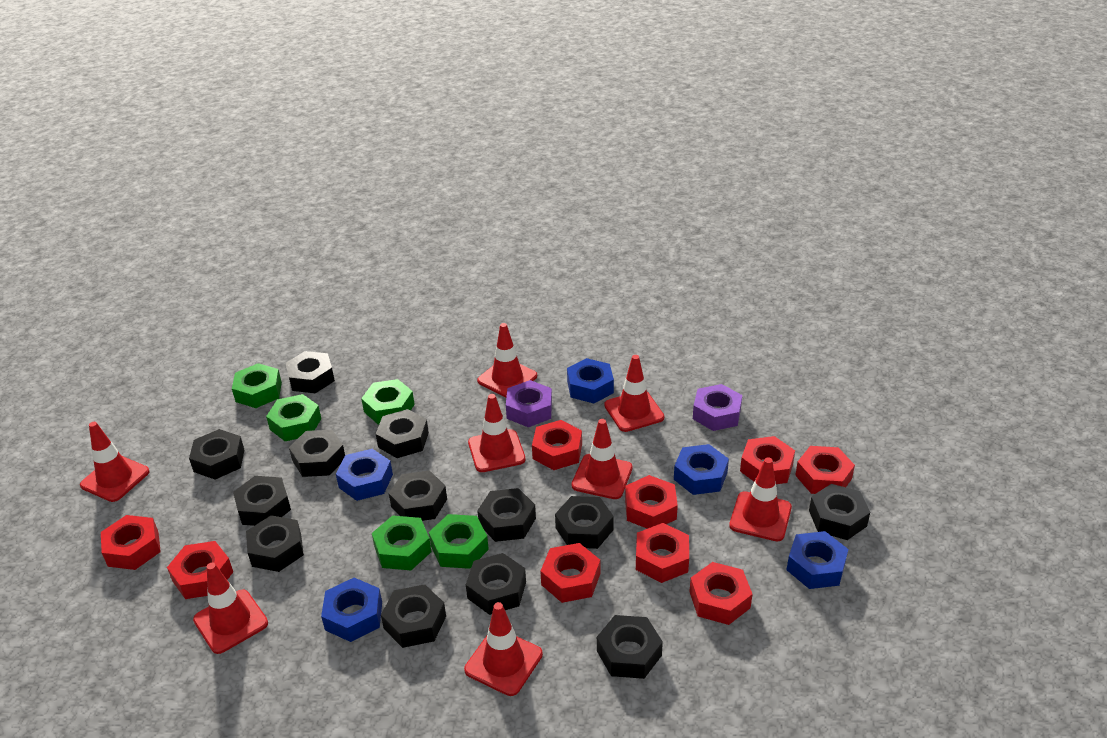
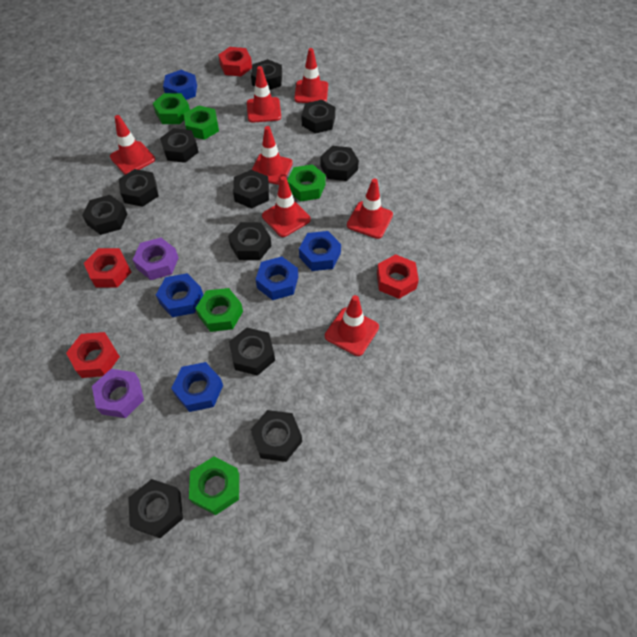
black nut: [189,429,244,479] [233,476,291,526] [246,515,304,572] [286,351,335,393] [289,430,345,477] [376,409,429,458] [381,584,446,648] [389,470,447,521] [466,553,526,615] [477,488,536,542] [555,496,614,549] [597,615,663,679] [809,484,870,540] = 13 -> [82,195,127,235] [118,169,159,207] [128,479,183,538] [160,128,199,163] [228,222,271,260] [229,328,275,376] [233,170,269,208] [251,59,282,90] [251,410,302,462] [301,100,335,134] [321,146,359,181] = 11
red nut: [101,515,161,570] [167,541,233,599] [532,420,582,470] [540,543,600,603] [625,475,678,529] [636,523,689,583] [689,562,753,625] [740,436,795,484] [795,446,855,494] = 9 -> [66,332,120,378] [84,248,131,288] [218,47,252,76] [377,254,419,299] = 4
red traffic cone: [80,422,150,502] [193,563,268,654] [464,602,543,696] [468,394,526,472] [477,323,537,398] [571,419,633,499] [604,355,664,432] [729,457,792,541] = 8 -> [110,115,155,175] [247,66,281,123] [252,126,293,185] [262,176,311,237] [294,48,328,103] [325,295,379,356] [347,179,393,239] = 7

